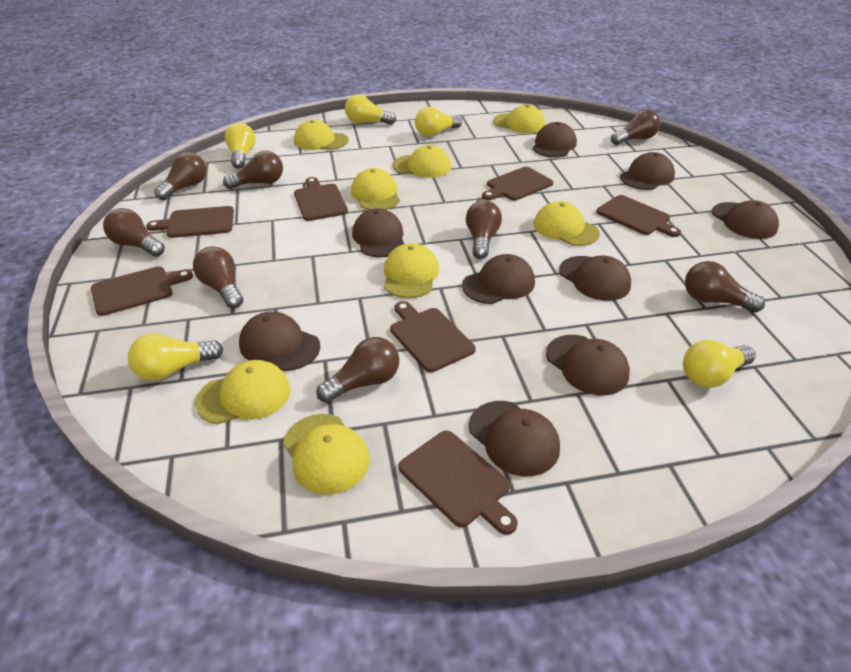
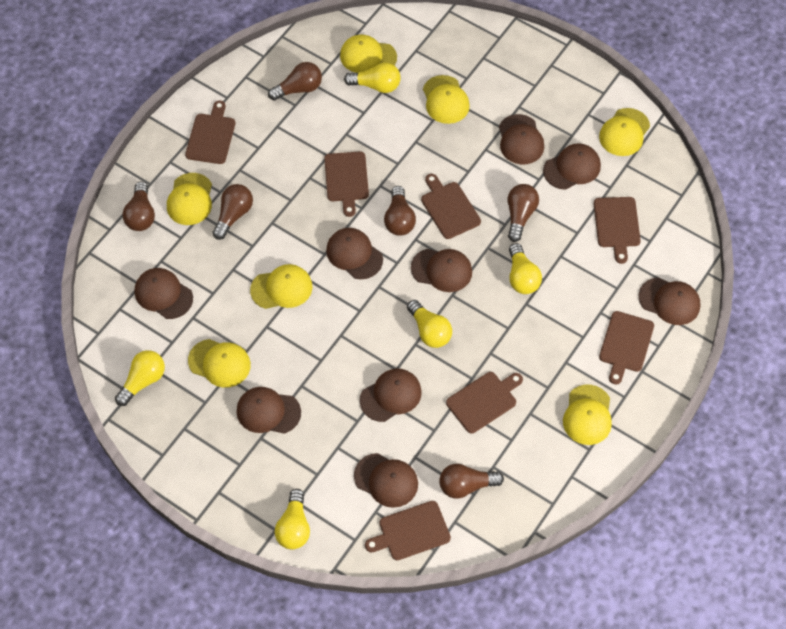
brown light bulb: [103,208,165,257] [154,152,207,200] [193,246,243,309] [223,151,283,189] [316,337,399,403] [466,200,502,259] [611,109,660,145] [685,261,765,313] = 8 -> [123,182,155,231] [213,184,253,240] [268,62,322,100] [384,186,416,236] [439,464,504,499] [508,184,539,242] = 6
yellow cap: [195,360,290,424] [283,414,370,495] [294,120,349,150] [351,168,400,210] [384,243,439,298] [393,145,451,178] [493,105,545,133] [534,201,600,246] = 8 -> [167,173,212,225] [188,339,251,388] [250,264,313,309] [340,35,397,73] [423,75,470,124] [563,385,612,445] [599,108,650,156] = 7

